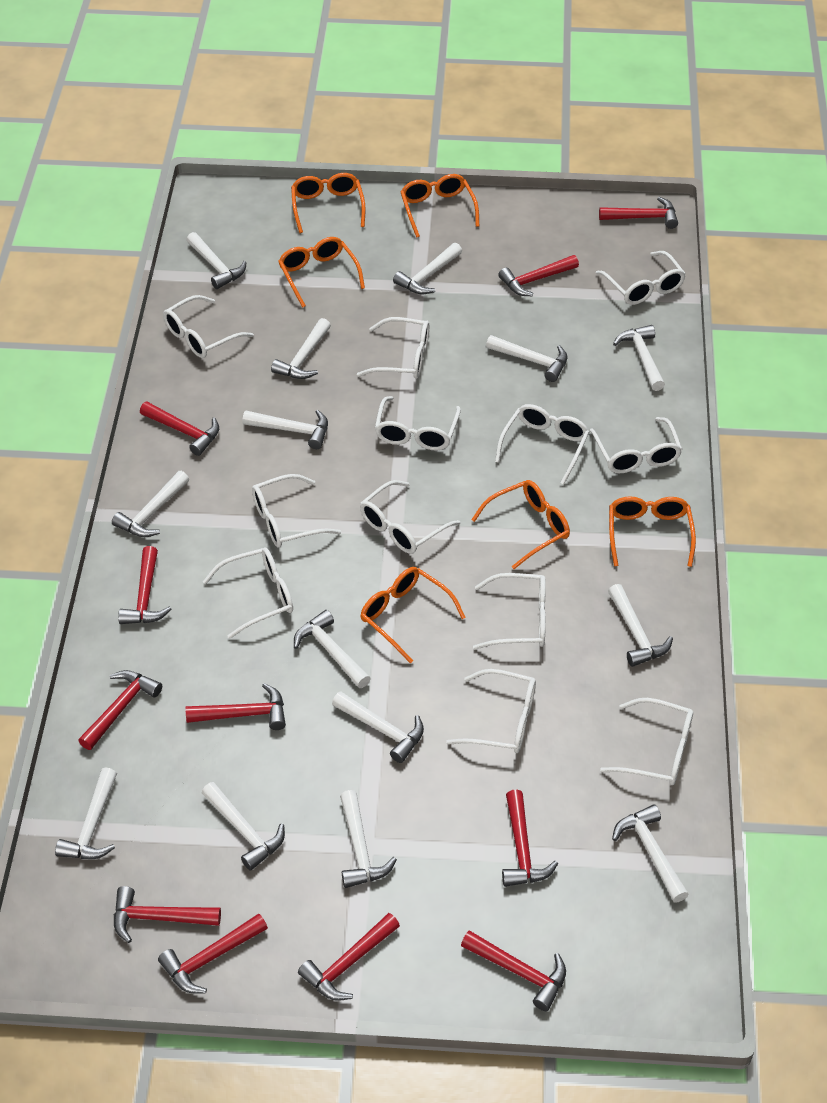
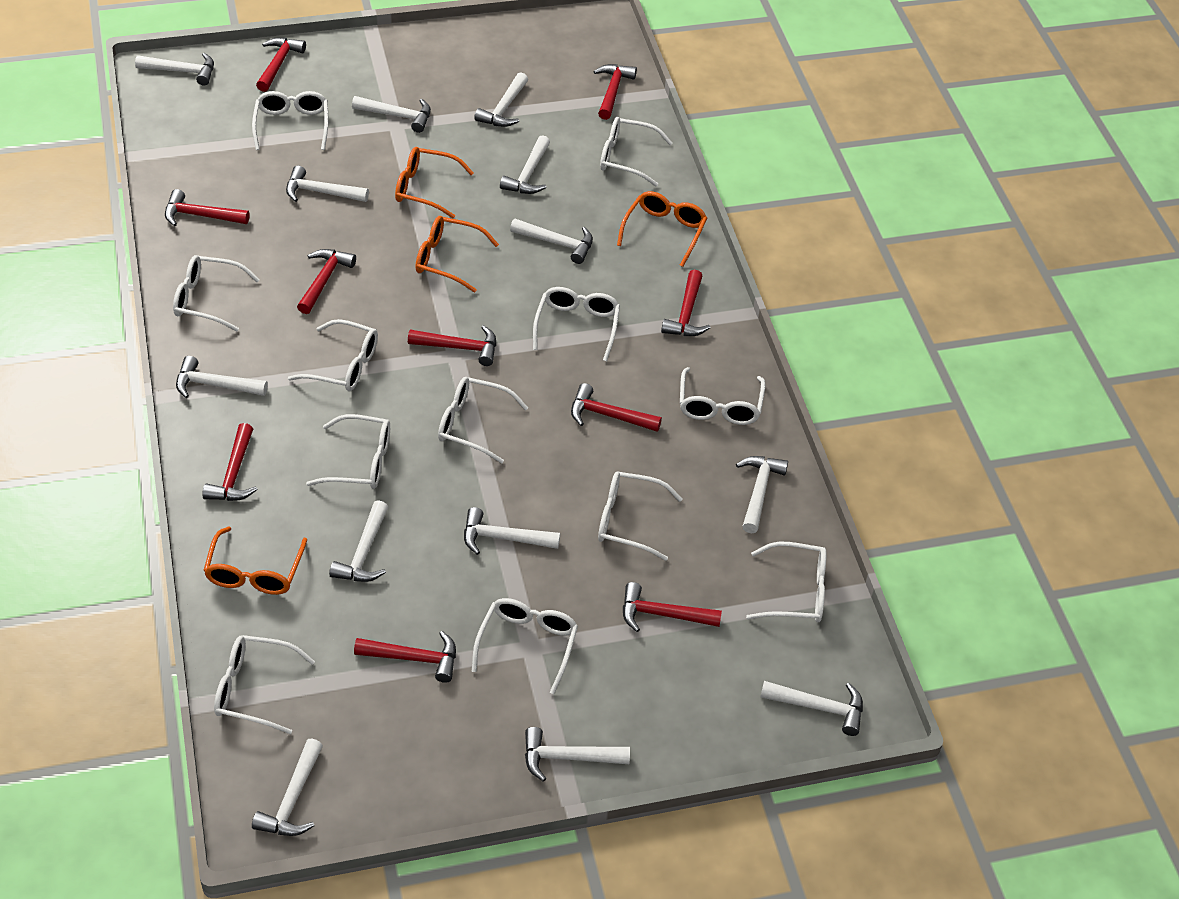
orange glasses: [278,237,365,308] [291,173,366,233] [360,567,466,663] [401,174,479,238] [471,480,570,569] [609,496,696,567] = 6 -> [203,526,307,595] [395,147,474,218] [415,216,499,292] [617,191,707,267] = 4
red hammer: [78,670,162,750] [114,886,221,943] [118,546,171,624] [140,402,219,456] [158,913,268,994] [186,683,286,730] [298,913,400,1001] [461,930,566,1011] [498,255,579,296] [502,790,558,887] [599,197,678,229] = 11 -> [165,189,249,226] [202,423,258,501] [256,37,306,92] [297,249,356,314] [354,631,456,683] [408,325,496,366] [571,383,662,432] [593,64,637,120] [623,582,722,632] [661,270,710,336] = 10
white hammer: [55,767,117,859] [112,471,189,537] [186,232,246,289] [202,782,285,871] [242,410,328,449] [271,318,331,379] [294,610,371,688] [332,691,424,763] [340,790,397,888] [393,243,462,294] [486,335,567,382] [608,584,673,667] [612,804,689,903] [613,325,665,391] = 14 -> [135,53,214,86] [176,356,268,398] [252,738,323,836] [286,166,369,202] [329,500,388,582] [352,96,431,133] [464,507,560,555] [474,72,528,127] [500,135,550,194] [510,219,593,264] [525,727,630,782] [736,456,788,533] [760,681,863,736] = 13

